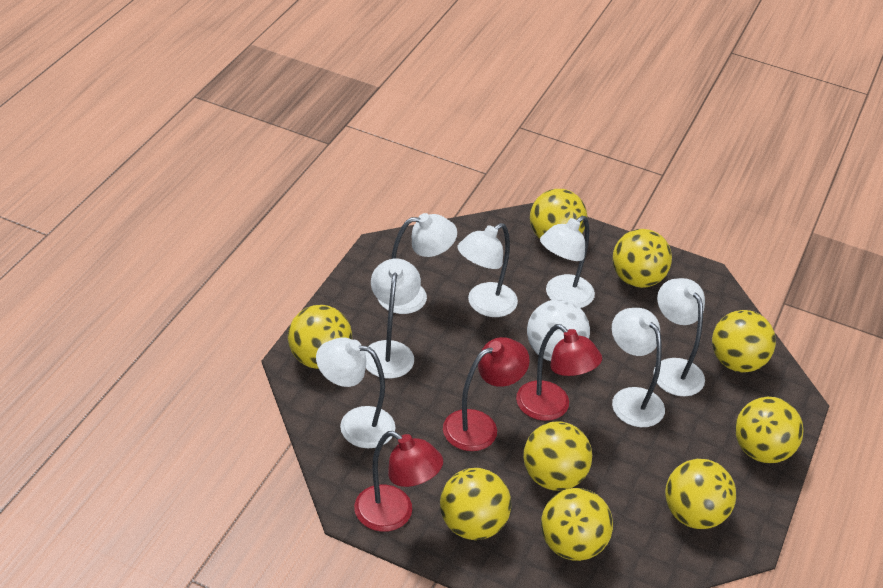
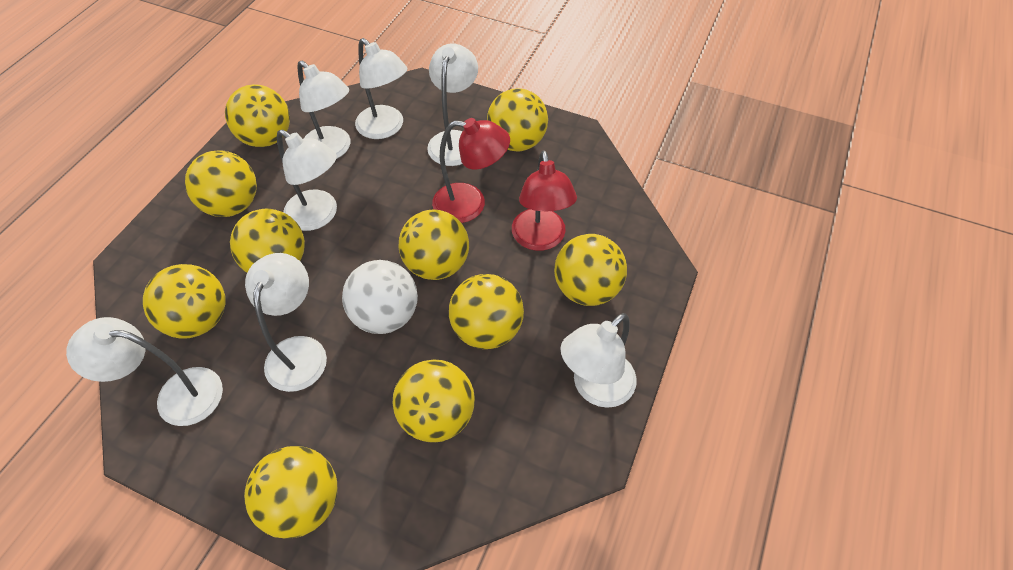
red lamp: [354,431,443,532] [443,337,530,451] [516,324,602,421] = 3 -> [432,118,510,223] [512,150,577,251] = 2
yellow ball: [288,305,352,369] [440,468,511,540] [523,421,592,491] [530,189,587,239] [541,488,613,561] [612,229,672,288] [665,459,736,529] [712,310,776,372] [735,397,803,463] = 9 -> [143,264,226,338] [185,150,257,217] [225,84,290,147] [230,209,305,273] [244,446,337,539] [393,360,475,443] [398,210,469,280] [449,274,524,349] [487,88,548,152] [554,234,627,306] = 10

